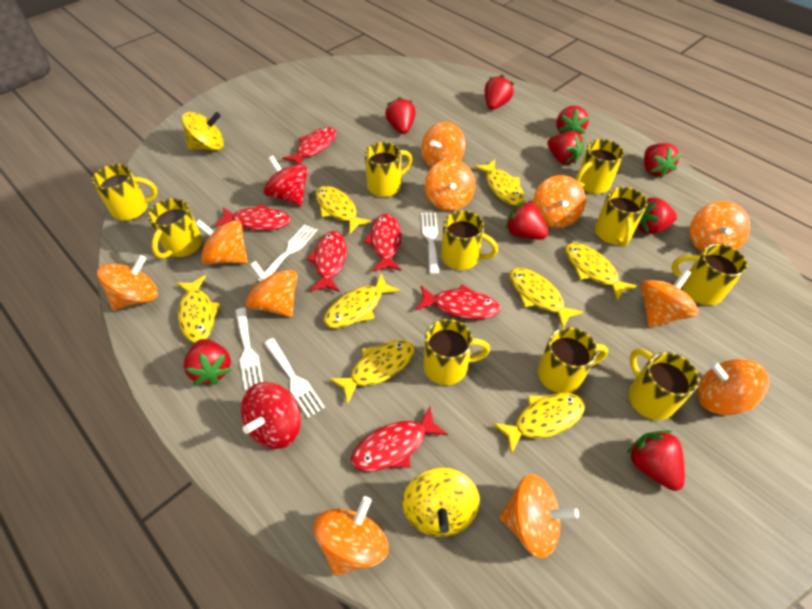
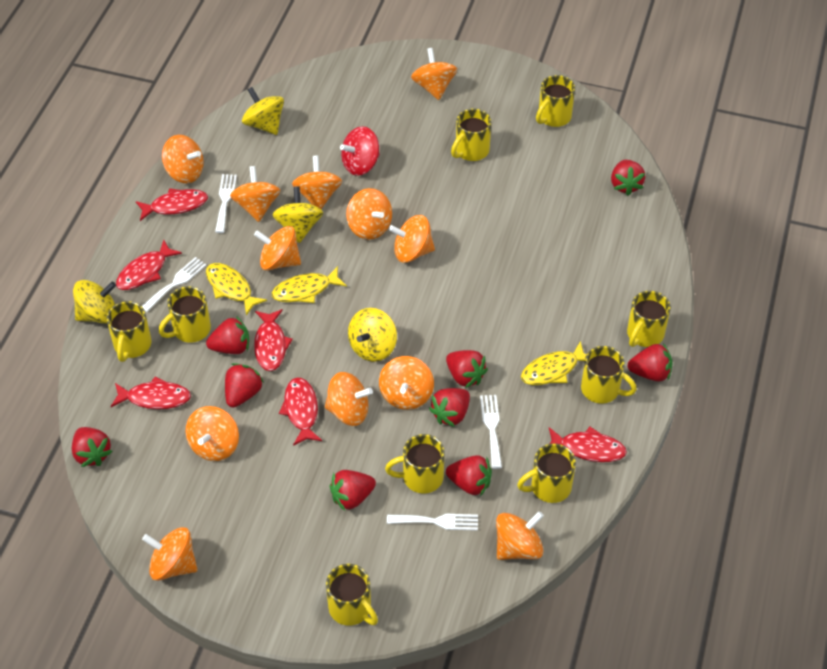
orange spinning top: [97,255,158,310] [195,220,247,264] [246,261,297,317] [314,496,389,576] [421,122,465,168] [425,159,475,211] [499,474,579,558] [533,175,586,228] [640,269,698,328] [690,201,750,252] [697,359,769,415] = 11 -> [142,527,198,581] [162,135,204,183] [185,406,239,461] [230,166,281,222] [254,226,301,271] [292,156,342,209] [325,372,373,426] [346,188,392,240] [379,356,434,410] [389,215,435,263] [411,48,457,100] [496,511,544,560] = 12
red spinning top: [241,382,301,449] [263,156,308,206] = 2 -> [340,126,380,176] = 1
yellow fish: [176,275,221,343] [315,186,371,233] [324,274,400,328] [330,340,415,403] [474,160,524,205] [493,393,585,455] [510,268,583,328] [565,243,637,301] = 8 -> [206,263,267,315] [272,266,347,303] [521,341,586,385] = 3
yellow mug: [92,164,158,220] [148,198,202,259] [365,142,412,197] [424,319,490,385] [441,210,498,270] [538,327,608,393] [575,139,624,194] [595,187,648,247] [629,348,699,420] [671,244,747,305] = 10 -> [106,301,152,362] [159,286,211,343] [326,564,378,626] [385,434,445,494] [451,108,491,161] [517,443,576,503] [536,75,575,127] [581,346,637,403] [627,291,671,347] = 9
yellow spinning top: [182,112,224,151] [403,467,480,537] = 2 -> [73,280,116,323] [242,87,284,135] [272,186,323,243] [348,308,397,362] = 4

